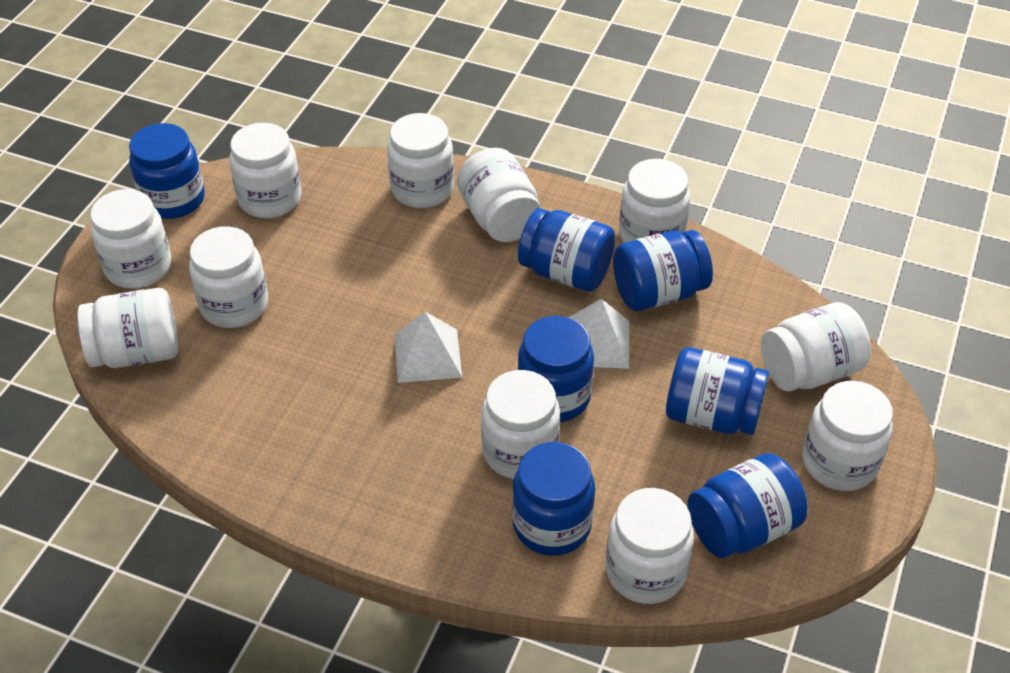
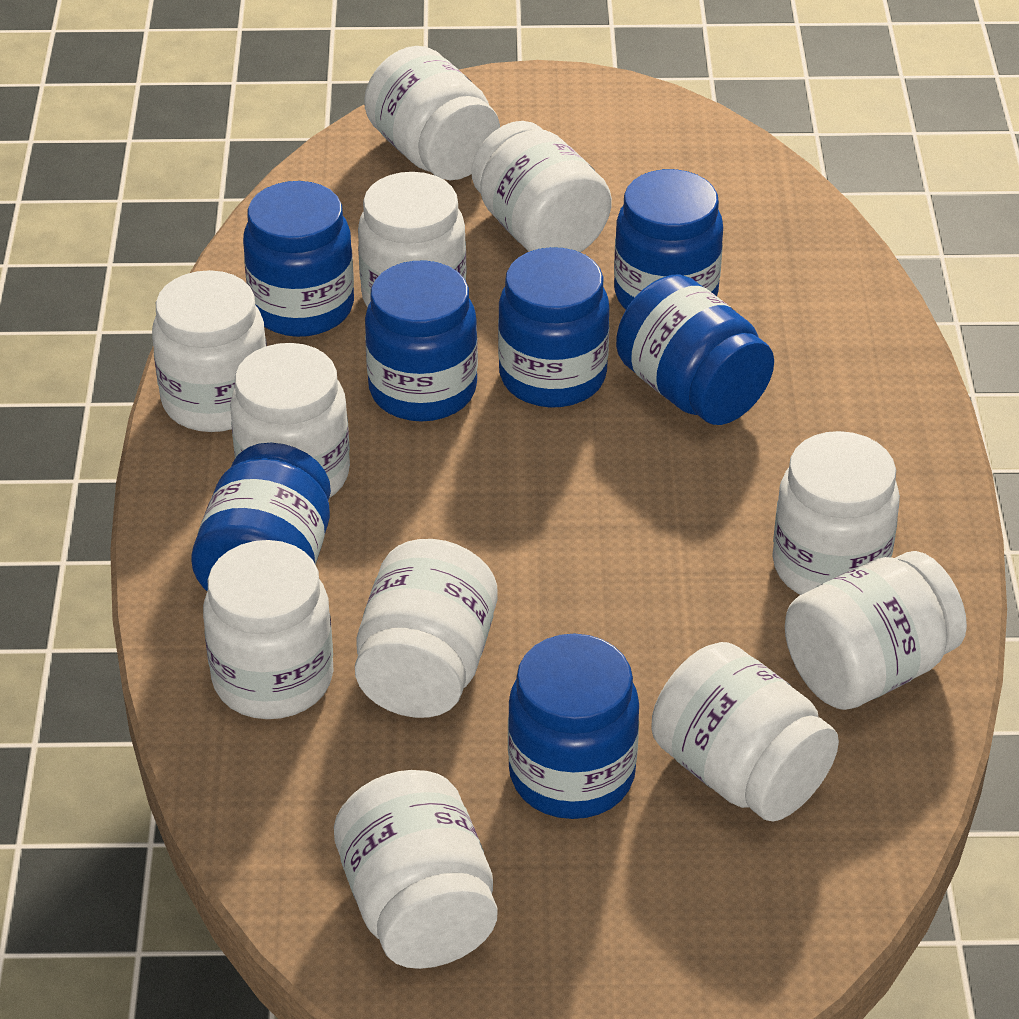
white pyramid: [395,312,462,383] [568,299,629,369] = 2 -> none = 0

